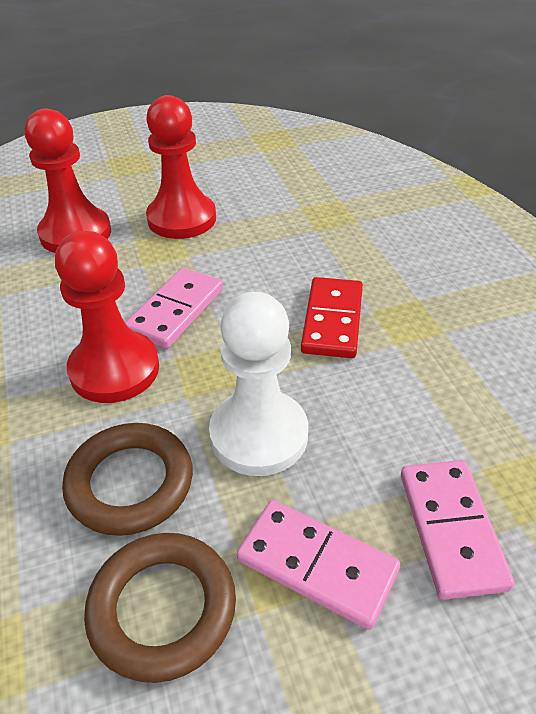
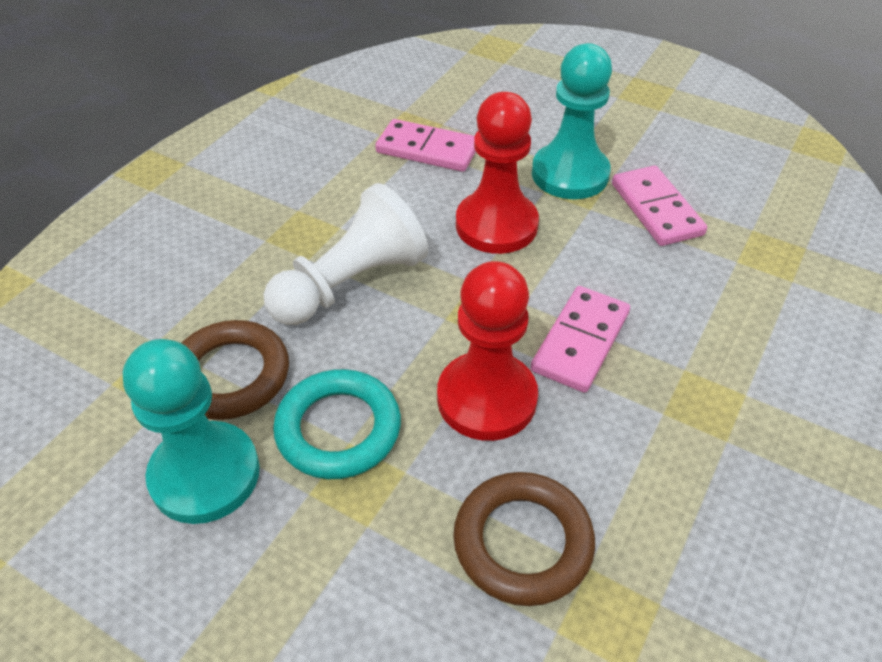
red domino: [301,277,363,358] = 1 -> none = 0
red pawn: [25,109,111,253] [55,231,159,403] [146,95,216,239] = 3 -> [437,261,538,441] [456,92,539,254] = 2
turquoise pawn: none = 0 -> [123,339,260,524] [532,43,612,199] = 2
turquoise ring: none = 0 -> [273,369,401,479] = 1

